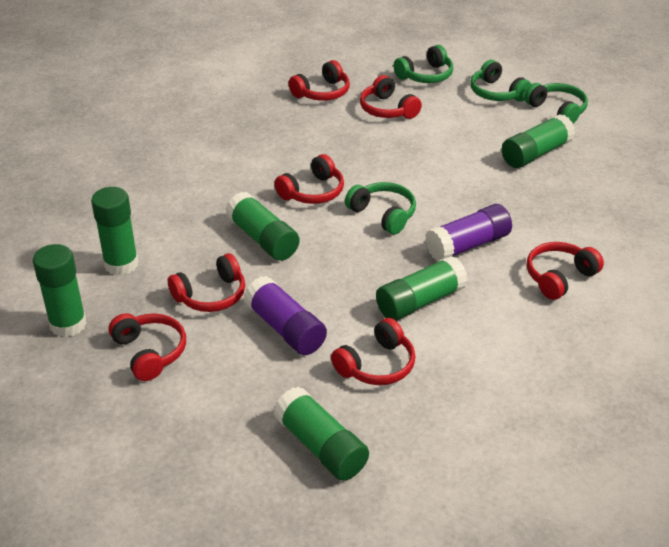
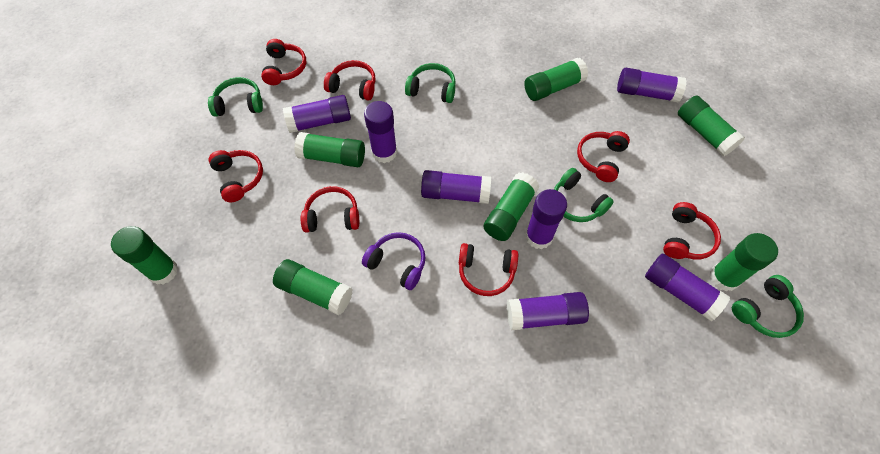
green glue stick: [33,244,87,337] [91,187,139,275] [225,192,300,261] [273,386,369,481] [376,256,468,321] [502,114,575,168] = 6 -> [111,226,178,285] [273,259,353,315] [294,132,365,167] [483,172,539,241] [524,58,588,101] [678,95,745,156] [709,233,778,291] = 7
purple glue stick: [244,276,327,355] [425,204,512,261] = 2 -> [283,95,351,133] [364,101,397,163] [421,170,491,204] [507,292,589,330] [525,189,567,249] [617,68,687,103] [645,254,730,321] = 7
purple headphones: none = 0 -> [362,232,426,290] = 1

